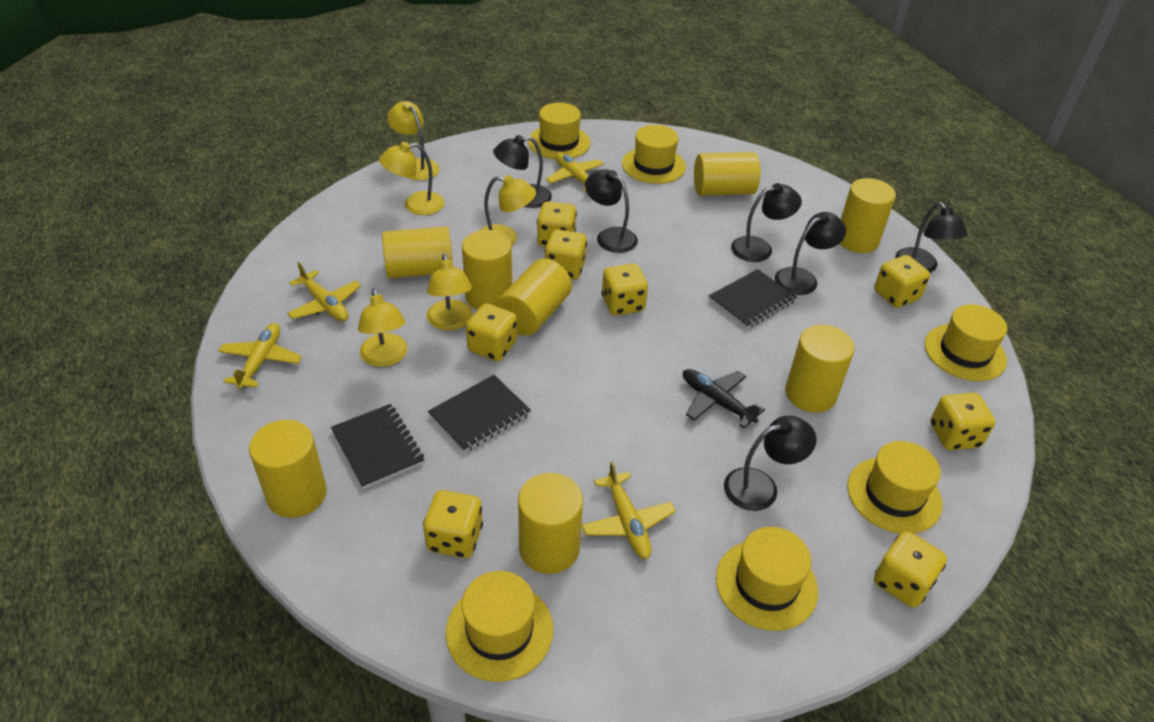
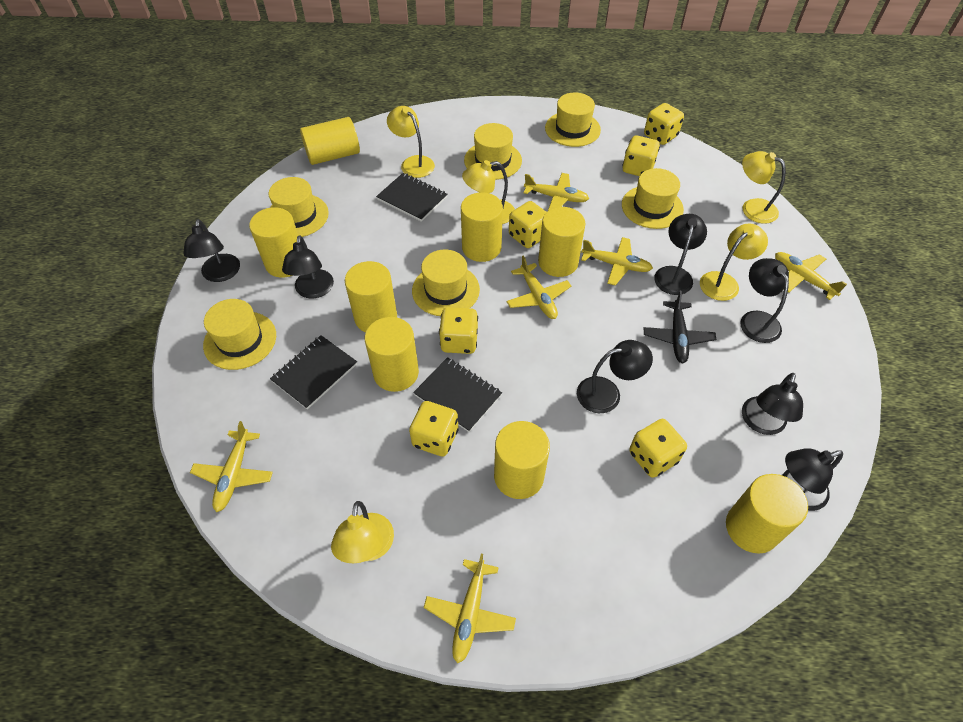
black lamp: [493,135,552,208] [585,169,638,253] [724,416,817,511] [731,183,802,262] [775,212,846,295] [895,202,968,273] = 6 -> [183,219,240,282] [282,235,334,299] [577,340,653,413] [654,214,707,295] [740,258,789,343] [742,373,803,435] [782,448,843,511] = 7
yellow dice: [423,490,483,558] [466,303,517,361] [537,202,577,247] [544,229,587,279] [601,264,648,316] [874,255,930,308] [874,531,947,608] [930,393,996,450] = 8 -> [409,401,459,456] [439,307,478,354] [509,201,547,248] [622,135,660,176] [629,419,687,478] [644,103,684,145] = 6
yellow plane: [218,323,302,389] [287,262,361,321] [546,153,604,192] [581,461,676,559] = 4 -> [190,421,273,512] [424,553,516,663] [507,255,571,319] [524,173,589,212] [581,237,653,286] [775,252,847,300] = 6

